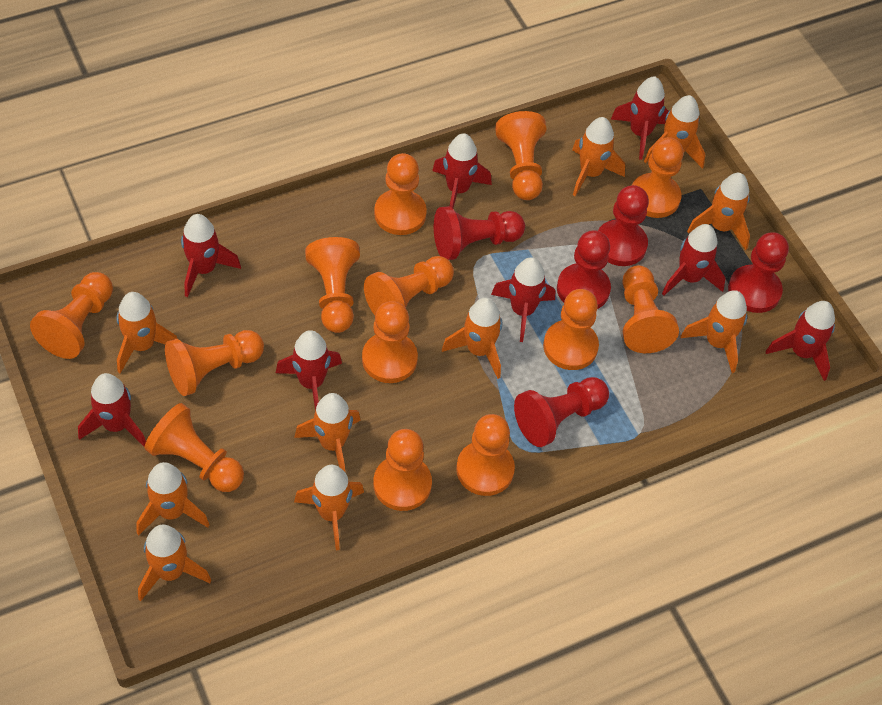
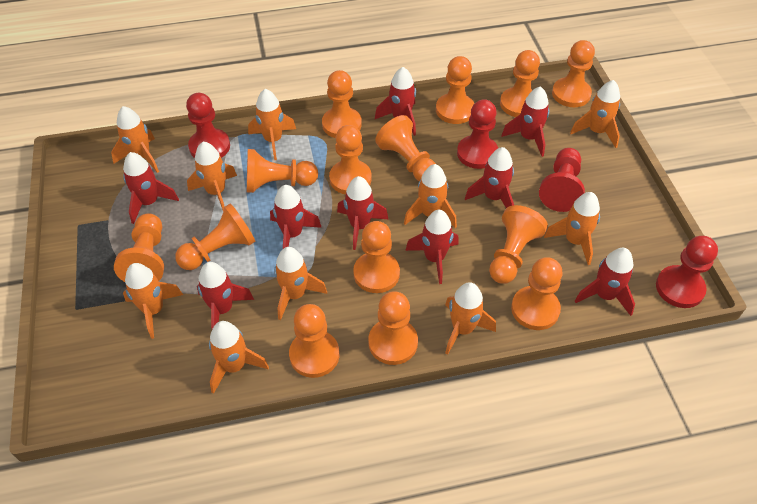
orange pawn: [30,272,113,359] [145,403,244,492] [165,330,264,396] [305,237,360,333] [362,301,418,383] [364,256,454,315] [373,429,432,511] [374,153,427,235] [456,414,515,496] [495,111,546,200] [543,289,599,370] [622,265,679,353] [632,137,683,218] = 13 -> [114,213,164,282] [175,203,256,270] [247,149,318,193] [289,304,339,378] [322,70,362,138] [329,125,372,195] [353,221,400,293] [368,291,418,365] [375,115,436,181] [436,56,474,124] [489,205,548,284] [500,50,540,117] [511,257,562,330] [552,40,595,107] = 14
red pawn: [434,206,525,260] [514,377,609,447] [557,230,611,309] [598,185,649,266] [728,232,789,313] = 5 -> [186,93,230,158] [457,99,498,169] [539,148,585,212] [656,236,718,308] = 4
red rocket: [78,373,146,447] [181,214,241,297] [276,330,342,411] [432,133,492,208] [491,257,555,342] [611,77,669,160] [662,224,726,296] [765,301,835,381] = 8 -> [123,152,179,224] [197,262,254,329] [270,185,322,249] [337,176,388,250] [375,67,416,136] [405,210,459,284] [465,147,514,208] [501,86,549,157] [575,248,635,316] = 9

